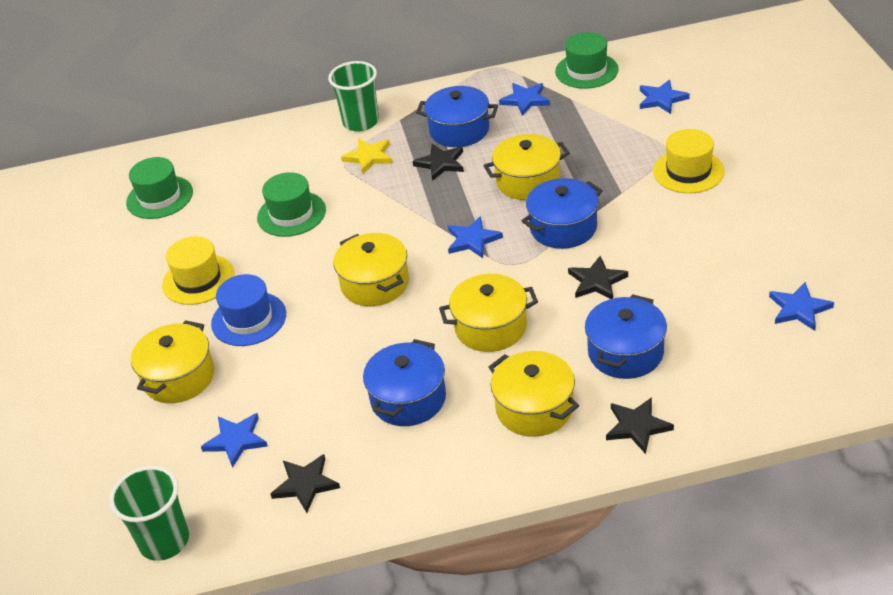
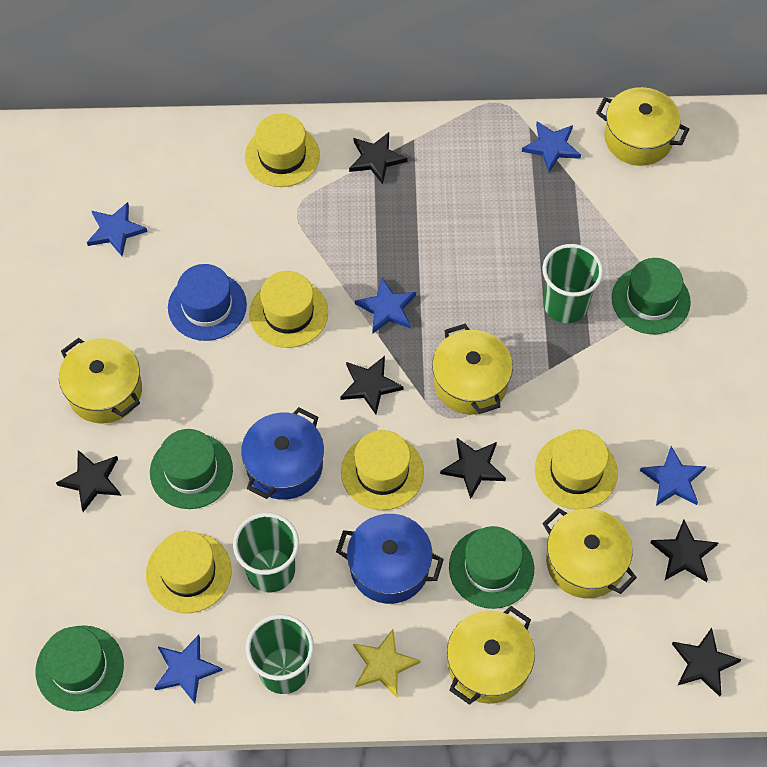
black star: [271,454,340,513] [413,144,464,181] [568,256,628,299] [606,397,674,454] = 4 -> [56,450,121,512] [340,356,404,414] [349,132,407,184] [440,438,506,499] [650,520,718,582] [672,628,742,697] = 6
blue pot: [363,339,446,426] [416,86,498,147] [521,178,603,249] [585,294,667,379] = 4 -> [241,407,324,500] [336,514,444,604] = 2
green cup: [109,466,189,561] [328,61,379,132] = 2 -> [233,513,299,592] [246,614,314,694] [542,244,603,323] = 3
green hat: [126,157,193,219] [257,172,326,237] [555,32,619,89] = 3 -> [36,625,124,711] [150,429,233,509] [449,526,534,609] [612,258,691,334] = 4
yellow hat: [162,236,235,305] [653,129,725,193] = 2 -> [146,531,232,613] [245,113,320,187] [249,271,328,348] [341,430,424,510] [535,429,618,510] = 5

